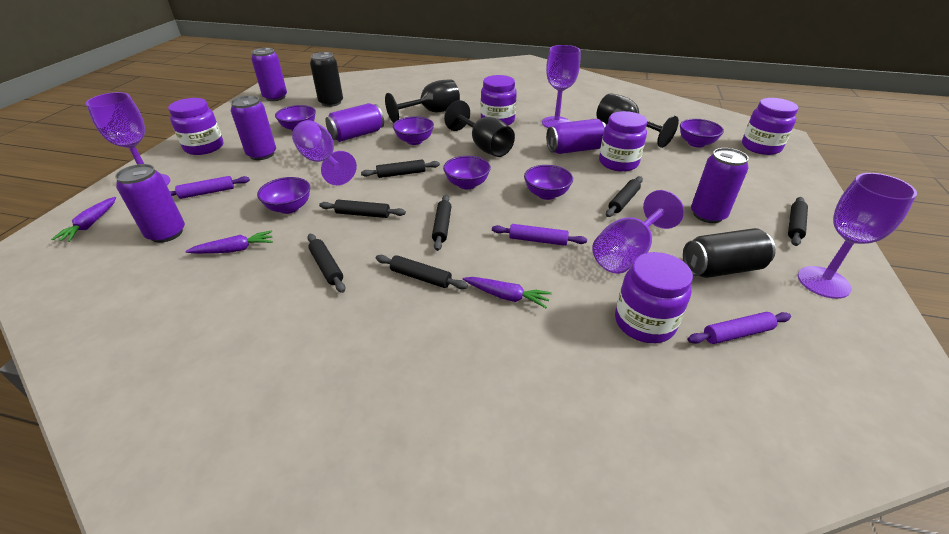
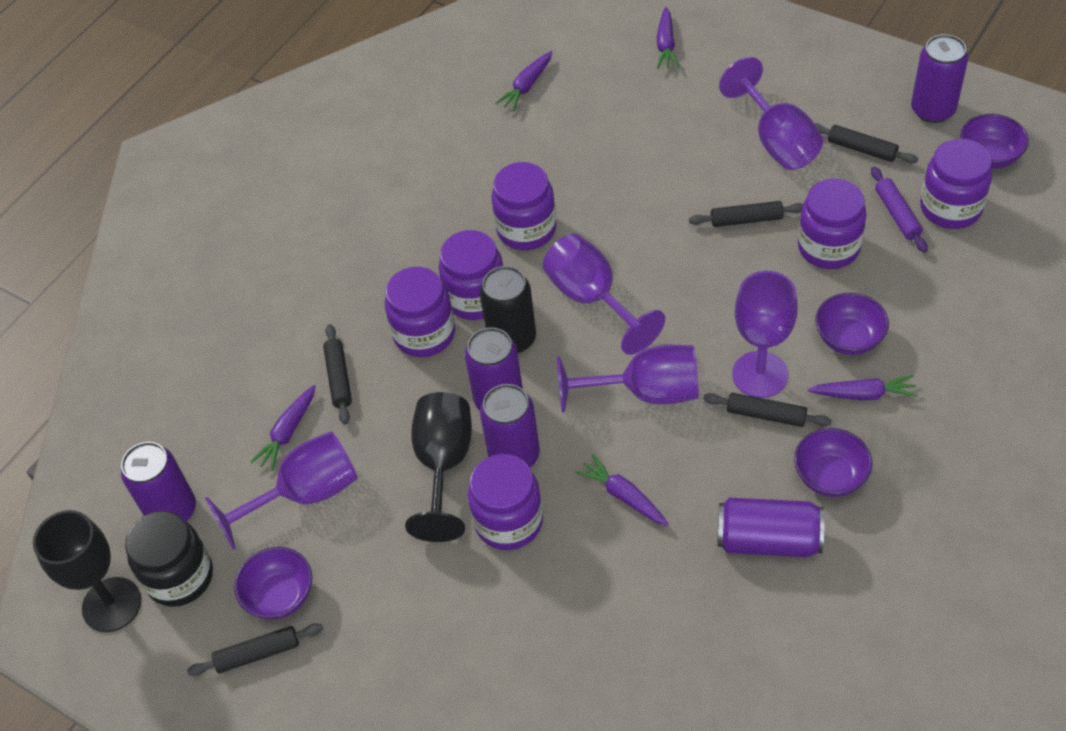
black can: [310,52,343,107] [683,228,776,278] = 2 -> [480,266,536,353] = 1
black goblet: [385,79,460,123] [444,100,515,157] [596,93,679,148] = 3 -> [33,510,141,632] [405,392,472,542] = 2
black jar: none = 0 -> [125,511,213,607] = 1
black rolling pin: [307,234,346,293] [319,200,406,218] [361,160,440,178] [376,255,468,289] [432,195,452,251] [606,176,643,217] [788,197,808,246] = 7 -> [187,624,323,676] [323,324,352,425] [689,201,803,227] [703,393,832,427] [814,123,918,164] = 5
purple bowl: [257,177,310,214] [275,105,316,131] [393,116,434,145] [443,156,491,189] [524,165,573,200] [680,119,724,147] = 6 -> [234,547,312,620] [794,428,872,497] [815,293,889,355] [960,114,1029,169] = 4
purple can: [115,164,185,243] [231,96,276,160] [251,48,287,101] [325,103,384,142] [546,119,606,154] [691,148,749,223] = 6 -> [121,442,196,522] [465,327,523,410] [480,384,540,467] [717,498,825,557] [911,34,968,123] = 5
purple carrot: [51,197,116,242] [185,231,273,254] [463,277,552,308] = 3 -> [250,385,316,471] [495,51,552,111] [576,454,669,526] [657,7,679,69] [808,375,918,400] = 5
purple jar: [168,98,223,155] [481,75,517,126] [599,111,647,172] [615,252,693,343] [742,98,799,155] = 5 -> [385,267,455,357] [439,230,503,320] [468,454,543,550] [491,162,556,250] [798,178,867,269] [920,139,992,229] = 6
purple rolling pin: [170,176,250,199] [492,224,587,246] [688,312,791,344] = 3 -> [871,167,928,253] = 1

